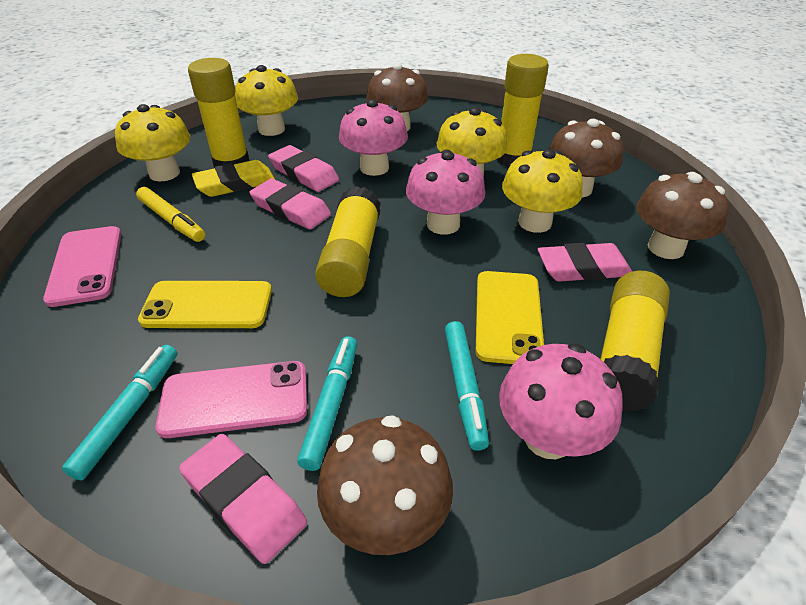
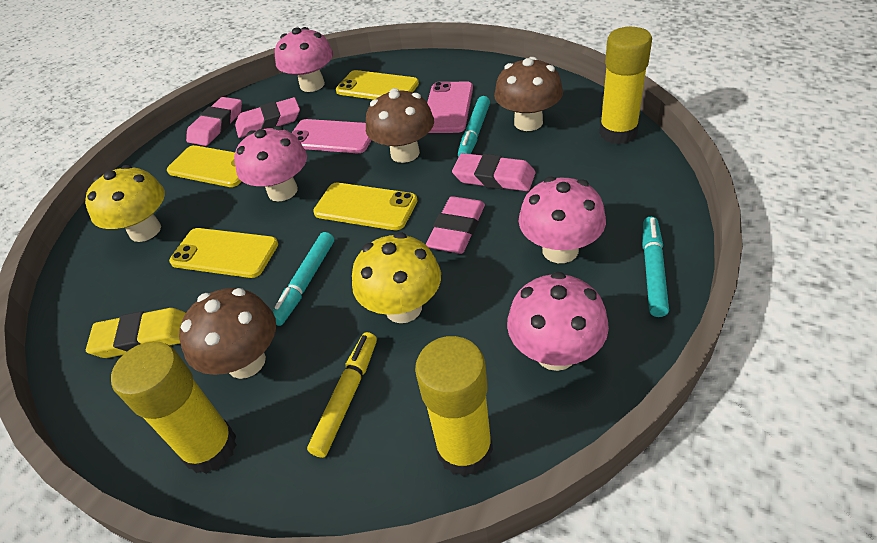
brown mushroom: [317,415,453,555] [367,63,428,131] [549,119,623,198] [636,172,728,259] = 4 -> [179,288,276,379] [366,88,434,163] [494,57,563,131] = 3
pink mushroom: [339,99,408,176] [406,150,485,234] [499,343,622,459] = 3 -> [234,126,307,201] [275,27,333,92] [507,272,609,371] [519,177,606,263] = 4
yellow glue stick: [188,58,250,168] [315,186,381,297] [496,54,549,168] [601,271,670,411] = 4 -> [111,341,237,474] [415,336,493,477] [599,27,652,144] = 3
yellow mushroom: [115,104,191,182] [235,65,298,136] [436,107,507,178] [502,149,583,233] = 4 -> [85,165,165,242] [352,232,441,323] = 2
yellow phone: [138,281,272,328] [476,271,544,364] = 2 -> [167,145,242,187] [169,228,278,278] [313,183,418,230] [336,70,419,100] = 4

